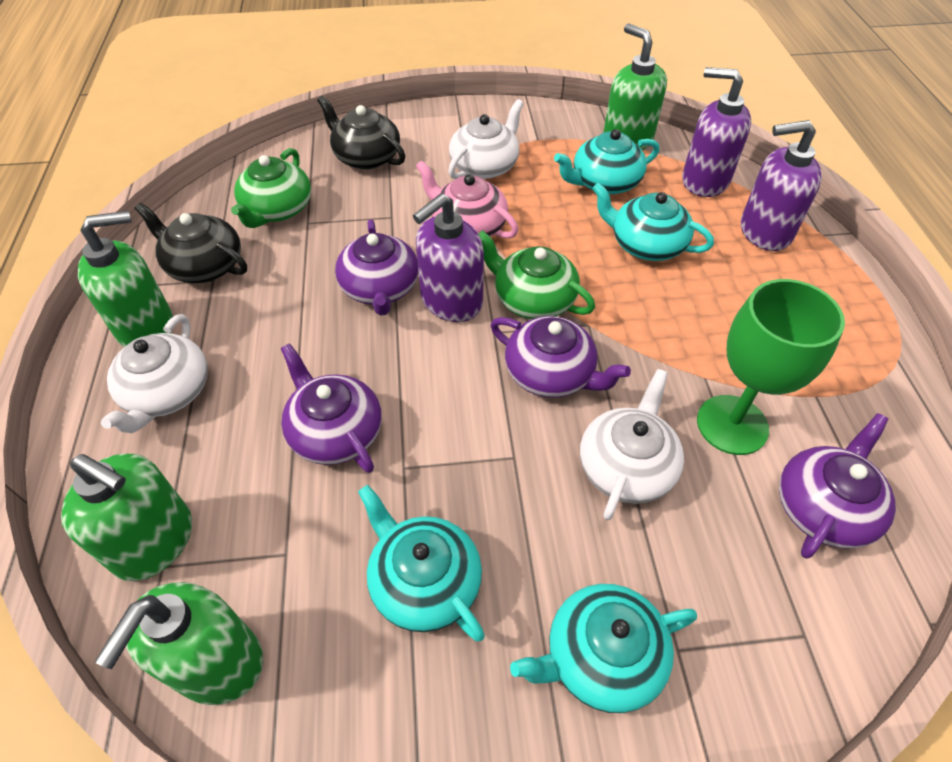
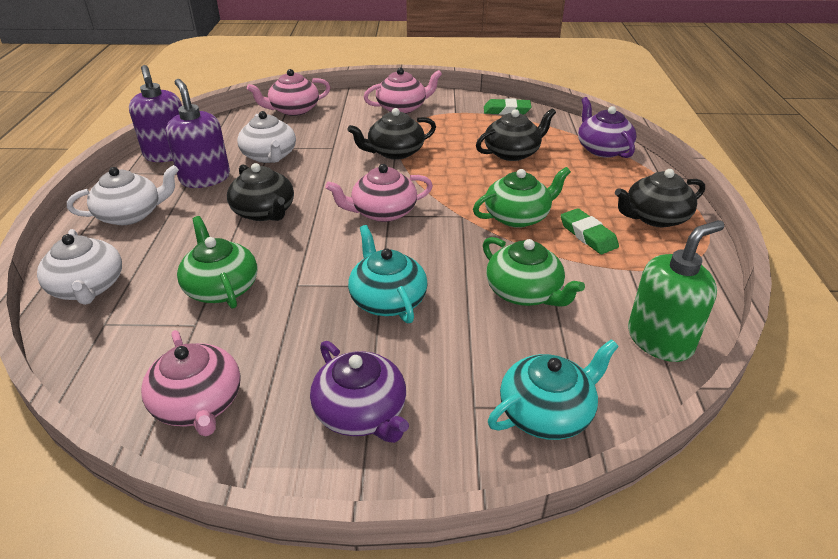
black teapot: [134,203,247,283] [317,96,405,169] = 2 -> [227,163,294,221] [348,108,436,160] [476,108,556,161] [615,169,705,227] = 4
green eraser: none = 0 -> [484,98,531,115] [561,208,619,254] = 2
green goblet: [697,279,845,455] = 1 -> none = 0
green soap dispenser: [61,454,192,581] [78,211,173,347] [95,582,263,705] [603,23,667,150] = 4 -> [628,220,725,362] = 1
green teapot: [231,148,311,228] [479,230,595,319] = 2 -> [177,216,257,309] [473,167,571,228] [483,237,585,307] = 3
pink teapot: [416,161,518,239] = 1 -> [141,330,241,436] [247,69,330,116] [325,164,433,222] [364,68,442,114] = 4
purple soap dispenser: [413,193,484,322] [682,67,751,197] [741,120,822,251] = 3 -> [129,65,182,162] [166,79,230,188] = 2
purple teapot: [281,343,382,473] [335,219,419,316] [491,316,631,397] [779,413,896,559] = 4 -> [310,341,409,443] [578,97,637,158] = 2
turquoise teapot: [358,485,485,641] [510,584,697,713] [554,129,659,195] [592,183,714,261] = 4 -> [348,225,428,323] [488,340,619,440] = 2

